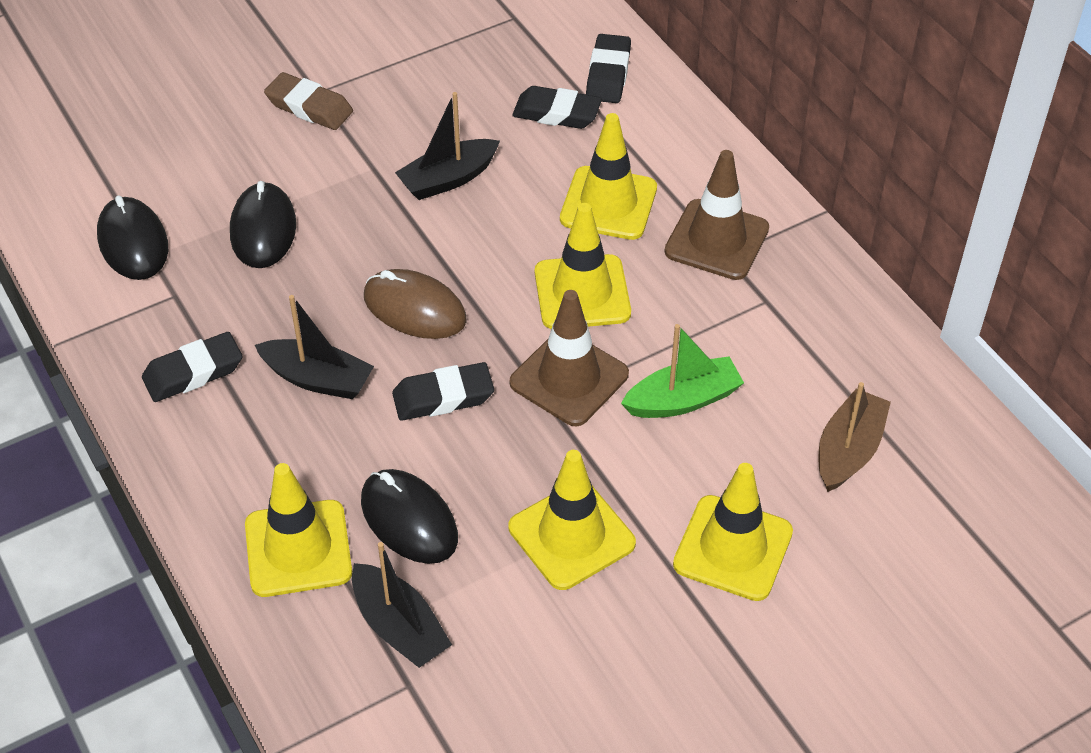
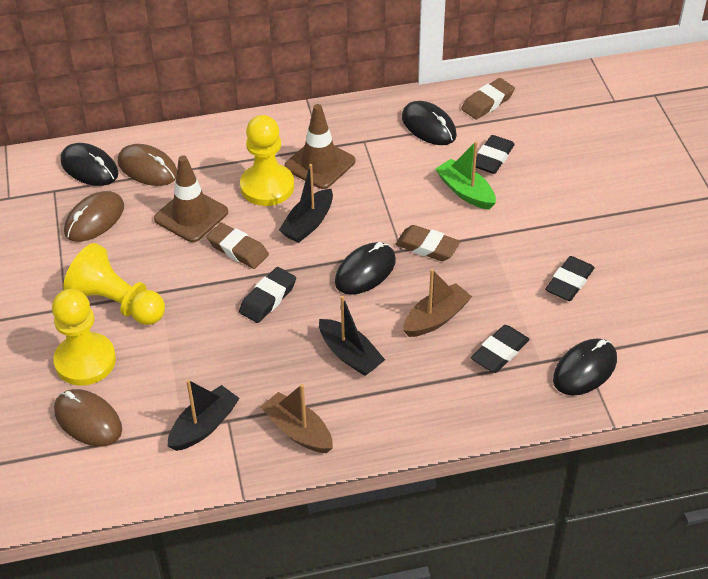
black mouse: [97,195,168,280] [230,181,296,268] [361,469,458,564] = 3 -> [61,143,119,186] [335,242,396,295] [402,101,457,145] [553,338,617,396] = 4
brown boat: [819,382,891,492] = 1 -> [261,384,333,453] [403,269,472,337] = 2
brown eraser: [264,72,353,130] = 1 -> [206,223,269,269] [395,225,461,261] [461,78,515,119] = 3
brown mouse: [364,269,467,339] = 1 -> [54,389,122,446] [64,191,124,242] [118,144,177,186] = 3
yellow pawn: none = 0 -> [52,289,116,385] [63,243,165,325] [240,115,294,206] = 3
yellow traffic cone: [245,463,352,597] [509,450,636,590] [535,203,631,329] [560,113,657,240] [673,463,793,601] = 5 -> none = 0

